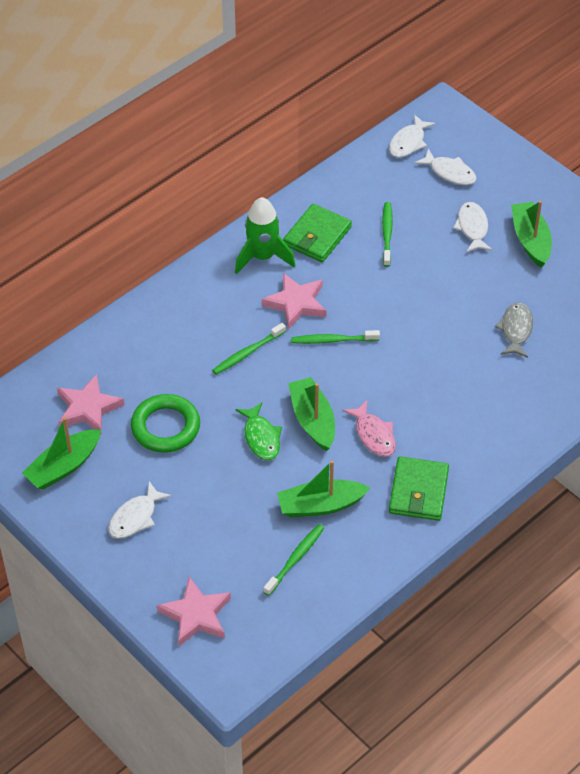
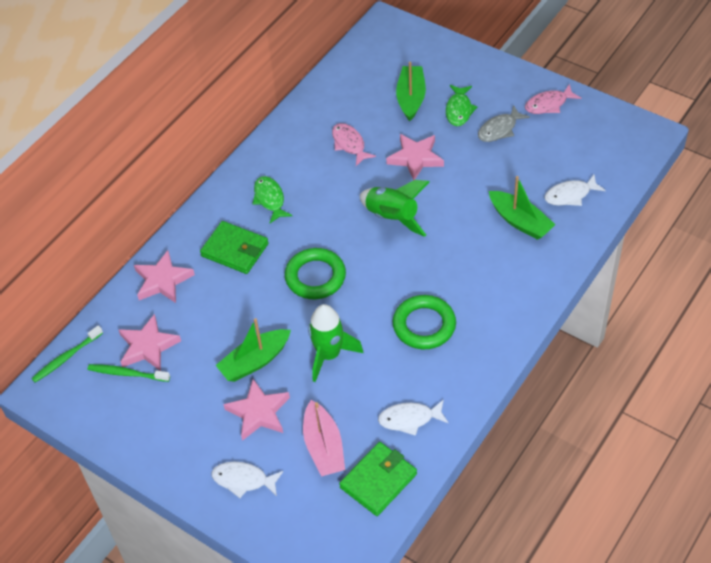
green boat: [22,417,101,490] [277,460,370,517] [288,377,335,451] [511,201,552,267] = 4 -> [216,318,291,382] [396,62,426,121] [489,176,556,240] = 3
green fish: [236,402,282,460] = 1 -> [253,176,292,223] [446,85,477,126] = 2
green ring: [131,394,200,453] = 1 -> [285,248,346,299] [393,295,456,349] = 2
green rocket: [235,197,296,274] = 1 -> [308,304,363,382] [360,180,429,237] = 2
green toothbrush: [212,323,286,375] [263,524,324,596] [291,330,380,344] [382,202,393,267] = 4 -> [31,325,103,383] [88,364,170,382] = 2
pink boat: none = 0 -> [303,400,345,477] = 1
pink fish: [343,400,396,457] = 1 -> [332,123,376,166] [525,84,581,114] = 2
pink star: [57,374,124,435] [157,576,231,646] [262,273,326,330] = 3 -> [119,314,181,371] [134,250,195,303] [223,379,290,441] [386,134,444,180] = 4
white fish: [108,481,172,538] [389,114,436,158] [414,148,477,185] [453,202,492,252] = 4 -> [212,461,283,498] [378,399,449,436] [545,175,606,206] = 3

